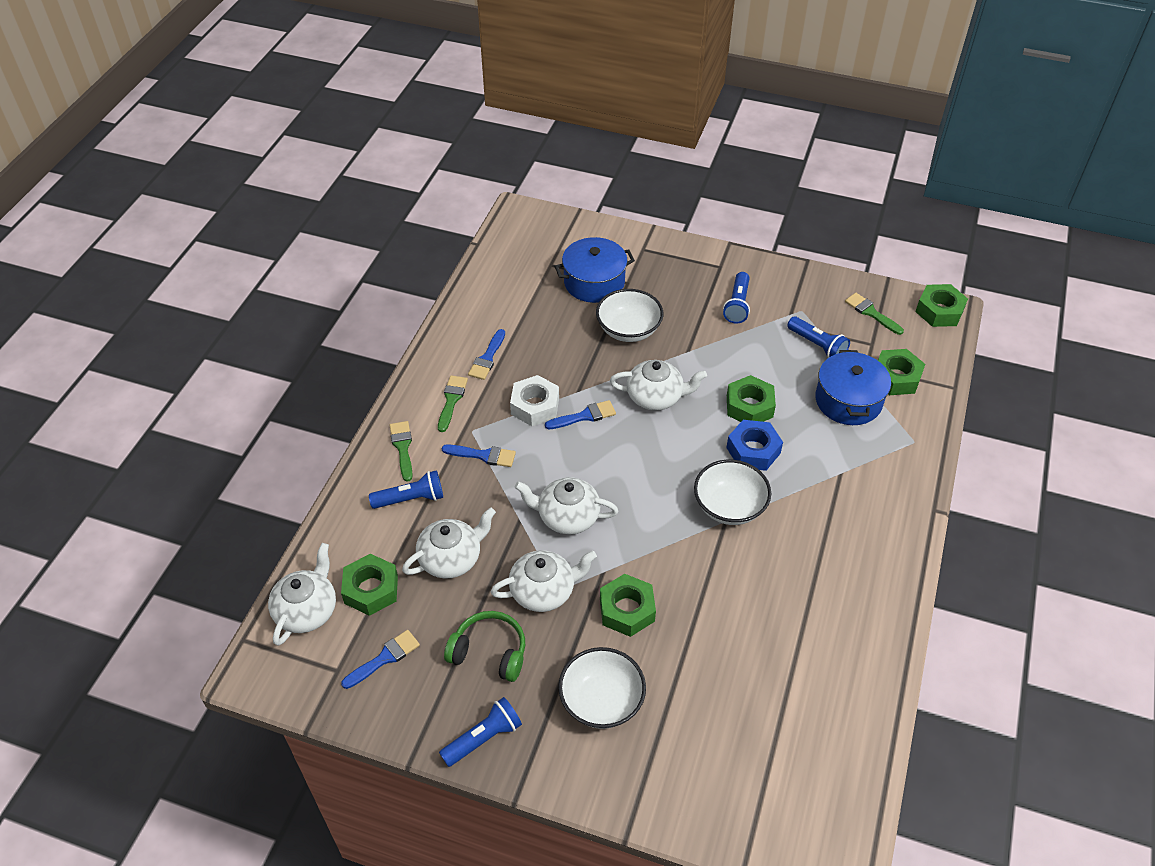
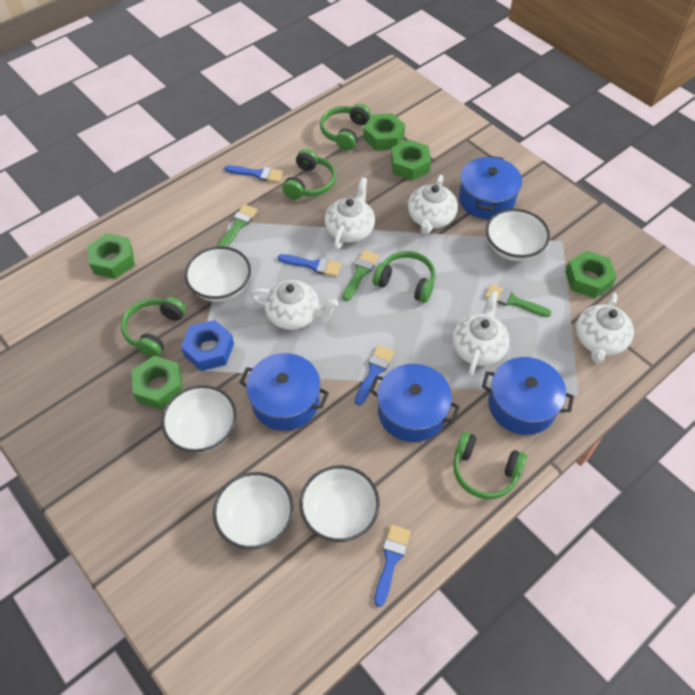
blue flashlight: [369,470,443,509] [439,697,522,767] [723,272,750,324] [787,316,850,358] = 4 -> none = 0
blue pot: [554,237,635,303] [815,350,891,425] = 2 -> [239,353,329,431] [369,364,460,442] [459,155,522,220] [482,357,574,435] = 4
green headphones: [444,611,525,682] = 1 -> [121,297,186,357] [282,149,336,199] [320,104,371,150] [373,251,436,303] [453,432,527,499] = 5
white bowl: [558,647,646,729] [596,289,663,342] [694,460,771,525] = 3 -> [161,385,237,453] [184,246,251,302] [213,472,294,549] [300,465,380,542] [486,209,550,261] = 5
white nut: [510,375,559,426] = 1 -> none = 0

